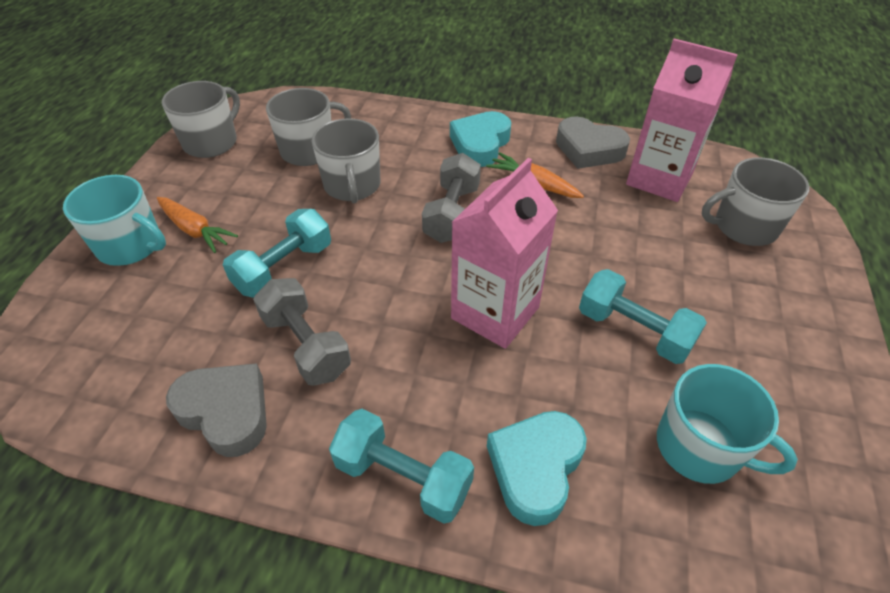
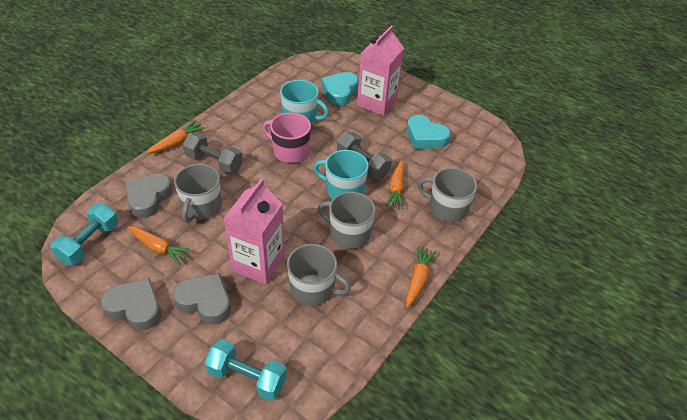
grey heart: [166,363,267,457] [556,116,630,169] = 2 -> [101,278,161,330] [125,173,173,218] [173,273,231,325] = 3
orange carrot: [157,197,238,253] [486,152,584,198] = 2 -> [128,226,192,265] [146,120,206,154] [385,160,404,209] [406,246,437,308] = 4
pink mug: none = 0 -> [263,112,311,163] = 1
turquoise dumbbell: [223,209,331,297] [329,409,474,524] [579,269,707,364] = 3 -> [50,204,118,265] [204,339,287,401] = 2

